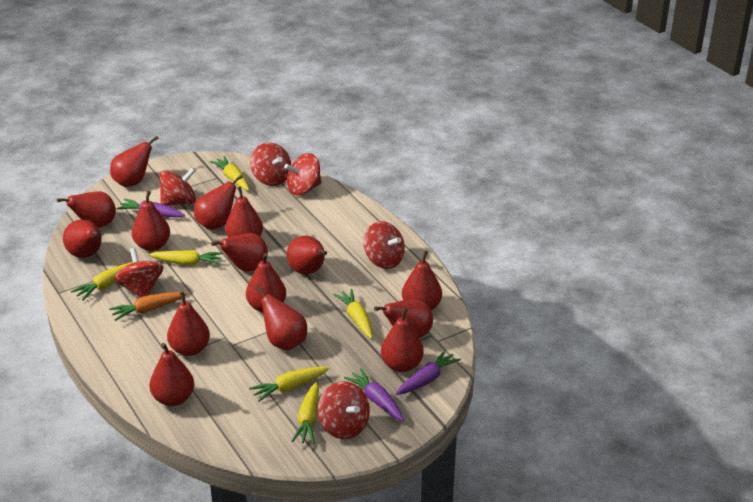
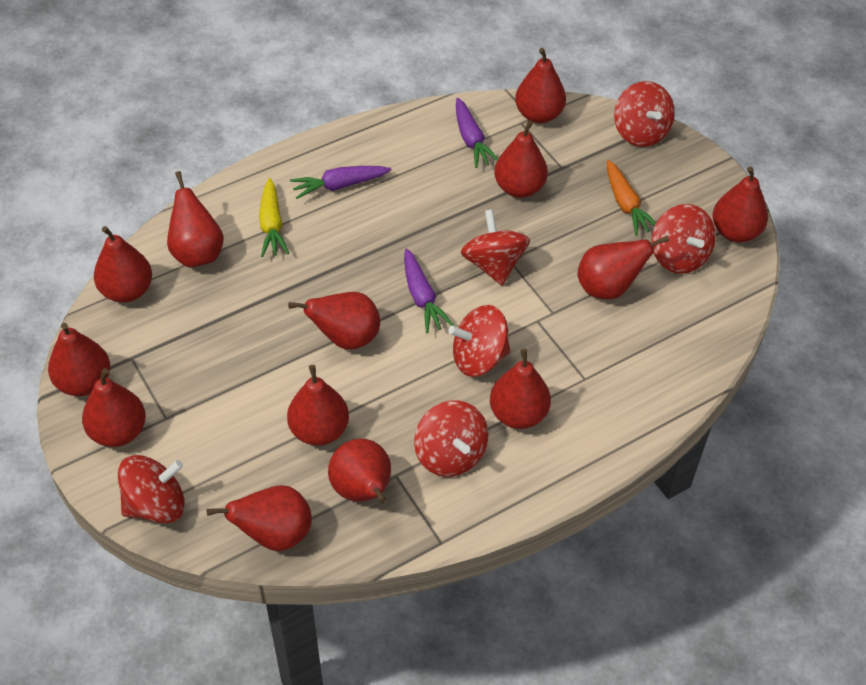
red pear: [57,191,116,228] [63,220,102,258] [110,136,159,187] [132,191,170,251] [149,343,194,406] [167,291,210,356] [194,174,243,230] [211,233,268,272] [225,186,263,238] [246,253,286,313] [255,286,307,350] [287,236,327,275] [374,299,433,338] [381,307,424,372] [402,251,442,311] = 15 -> [48,323,110,396] [82,368,146,447] [94,226,152,303] [167,171,224,267] [207,485,312,551] [287,365,349,446] [288,292,380,350] [328,439,391,503] [490,348,551,429] [494,120,548,198] [515,48,566,123] [577,236,669,299] [712,166,768,243] = 13
yellow carrot: [71,262,133,300] [149,250,223,265] [209,156,249,191] [249,367,330,402] [291,382,319,444] [333,289,373,339] = 6 -> [259,178,289,257] = 1

